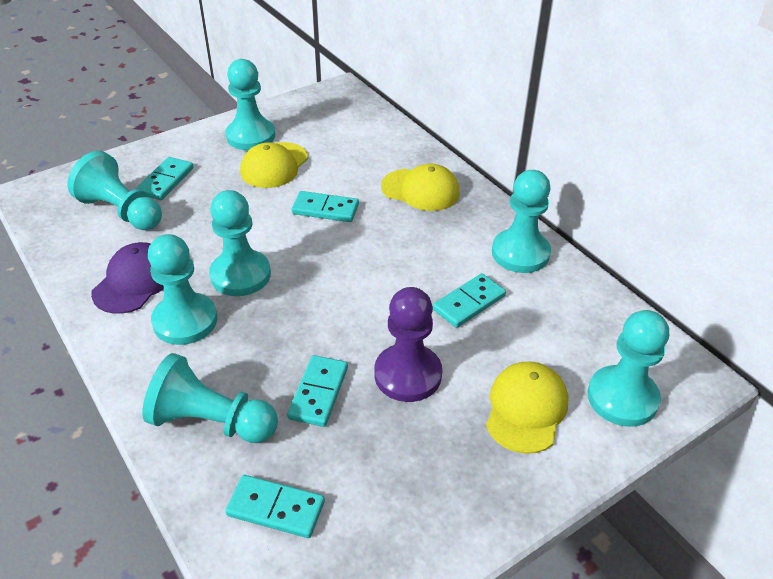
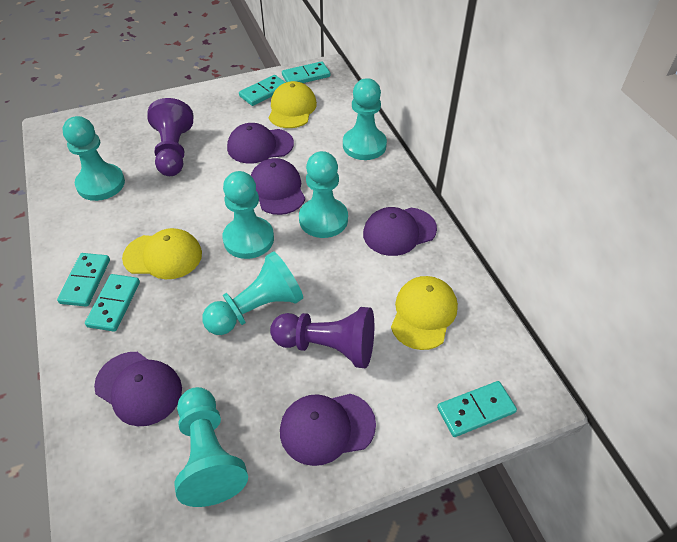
purple cap: [91,242,164,314] = 1 -> [94,352,182,426] [227,123,294,164] [251,158,305,215] [280,394,376,466] [363,207,437,256] = 5
purple pawn: [374,287,442,402] = 1 -> [147,98,193,176] [270,307,374,369] = 2
turquoise pawn: [67,151,162,230] [142,353,278,443] [148,234,217,345] [209,190,271,296] [225,59,275,150] [492,170,551,273] [587,310,669,427] = 7 -> [62,116,125,201] [175,387,248,507] [202,251,303,335] [222,171,274,259] [299,151,348,238] [343,78,387,160] = 6

